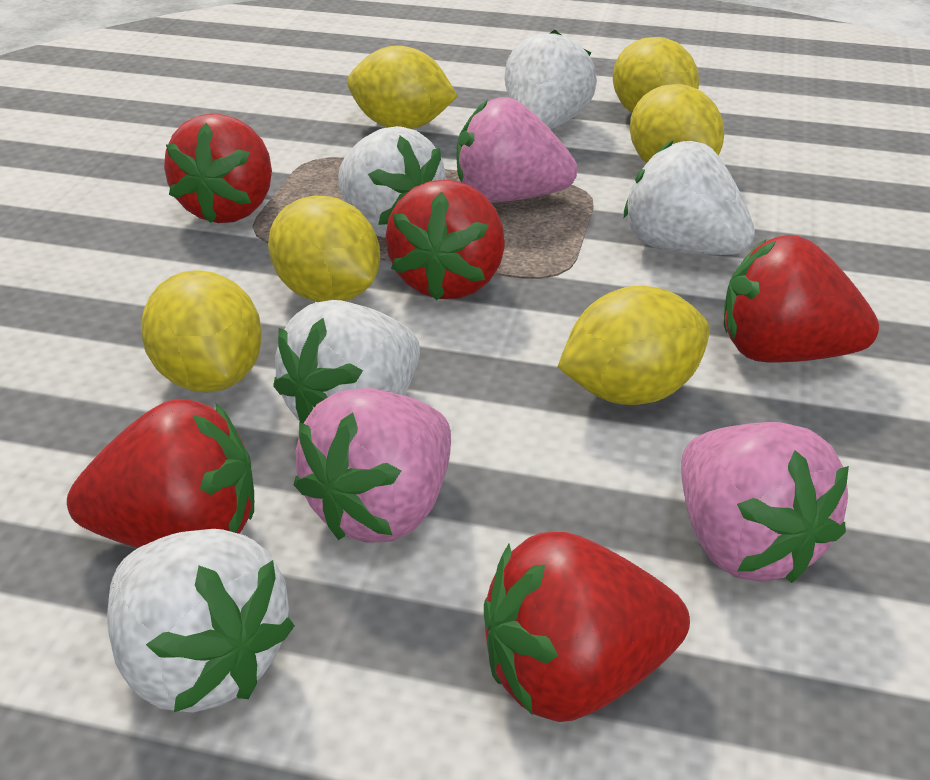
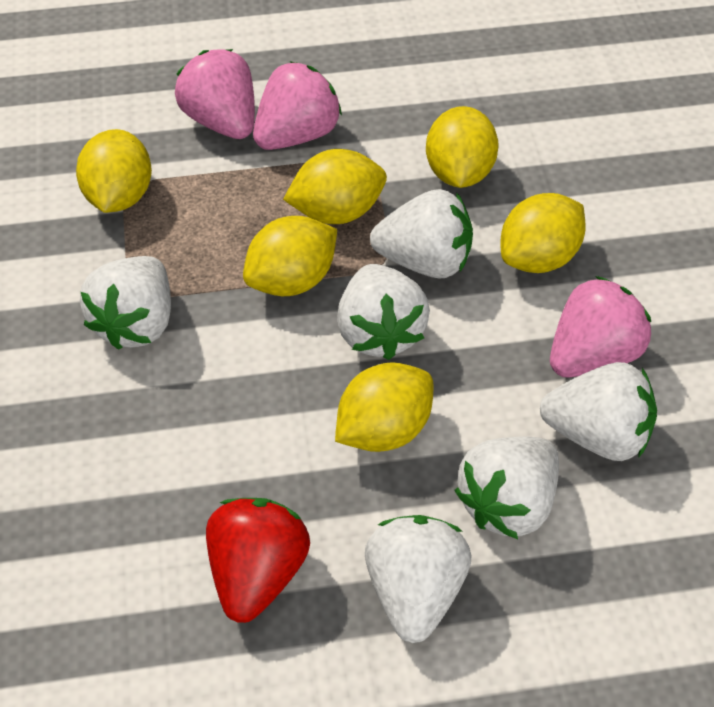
red strawberry: [67,399,254,548] [164,113,272,223] [386,180,505,301] [484,532,690,722] [724,235,879,363] = 5 -> [206,498,310,623] = 1
white strawberry: [107,529,295,713] [273,300,420,423] [338,126,446,238] [505,30,597,129] [624,140,755,255] = 5 -> [80,256,171,350] [337,264,430,360] [365,515,471,643] [370,189,473,279] [454,437,559,539] [540,362,657,461] = 6

